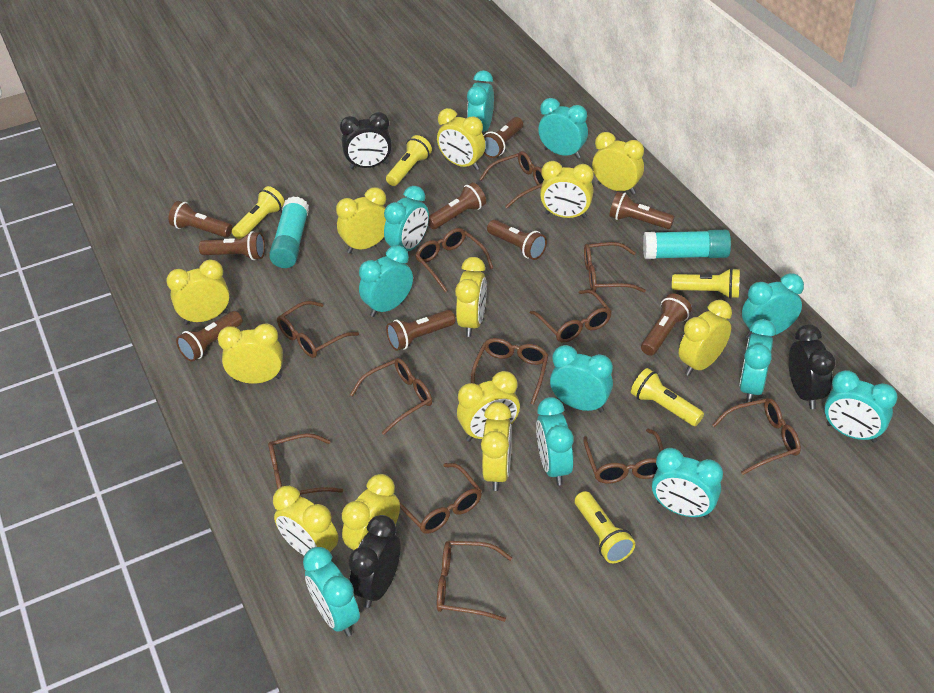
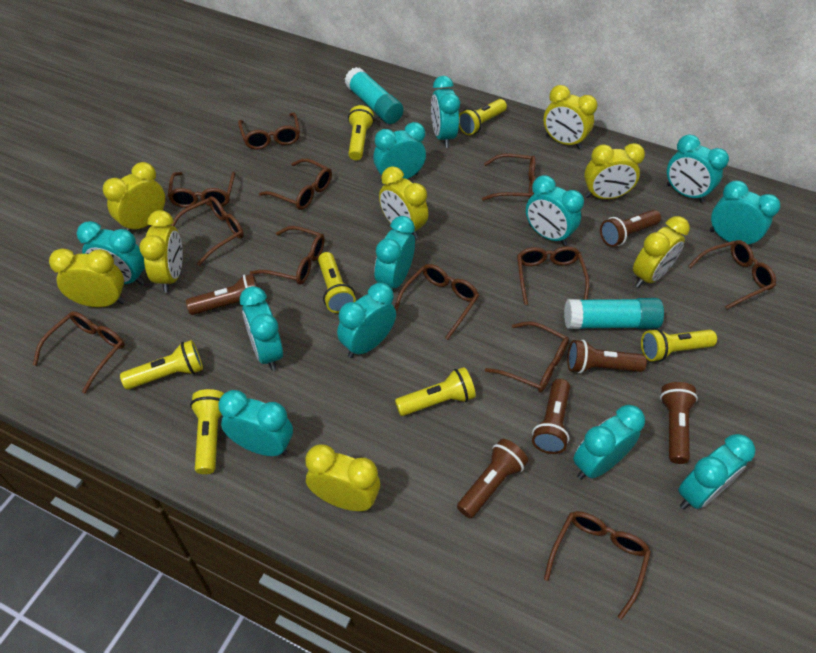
black clock: [340,112,392,169] [348,515,401,608] [789,324,835,409] = 3 -> none = 0
brown flashlight: [168,201,232,238] [176,311,243,362] [199,231,265,260] [386,310,455,351] [428,182,486,229] [483,117,523,158] [487,220,547,260] [609,192,675,229] [641,293,692,356] = 9 -> [186,274,258,315] [457,439,528,519] [532,379,570,454] [567,340,647,374] [600,210,661,247] [660,382,698,464] = 6
turquoise clock: [303,547,360,637] [359,245,413,317] [384,186,429,252] [467,70,494,132] [536,397,574,486] [538,98,588,159] [550,345,613,413] [652,448,723,519] [739,319,776,402] [742,273,804,338] [824,370,897,443] = 11 -> [77,221,145,285] [218,390,293,456] [240,286,283,371] [337,283,396,358] [373,122,426,184] [374,216,415,288] [431,76,460,148] [526,175,584,246] [573,405,645,480] [667,135,729,203] [678,434,755,509] [710,181,780,248] = 12
yellow clock: [166,260,230,325] [218,323,283,384] [273,486,338,561] [336,187,386,253] [342,474,400,550] [437,108,486,170] [455,257,487,337] [457,371,520,442] [481,402,512,491] [540,161,594,218] [592,132,644,195] [679,300,732,376] = 12 -> [49,249,125,307] [103,162,165,232] [139,210,183,293] [305,444,380,511] [379,166,428,239] [544,85,597,149] [584,143,645,199] [633,216,690,288] = 8
yellow flashlight: [232,186,285,239] [386,135,432,186] [575,491,635,563] [631,368,704,426] [672,268,740,299] = 5 -> [120,340,203,389] [190,389,224,474] [318,252,356,313] [348,105,374,160] [395,367,476,416] [459,99,507,135] [641,328,717,362] = 7

